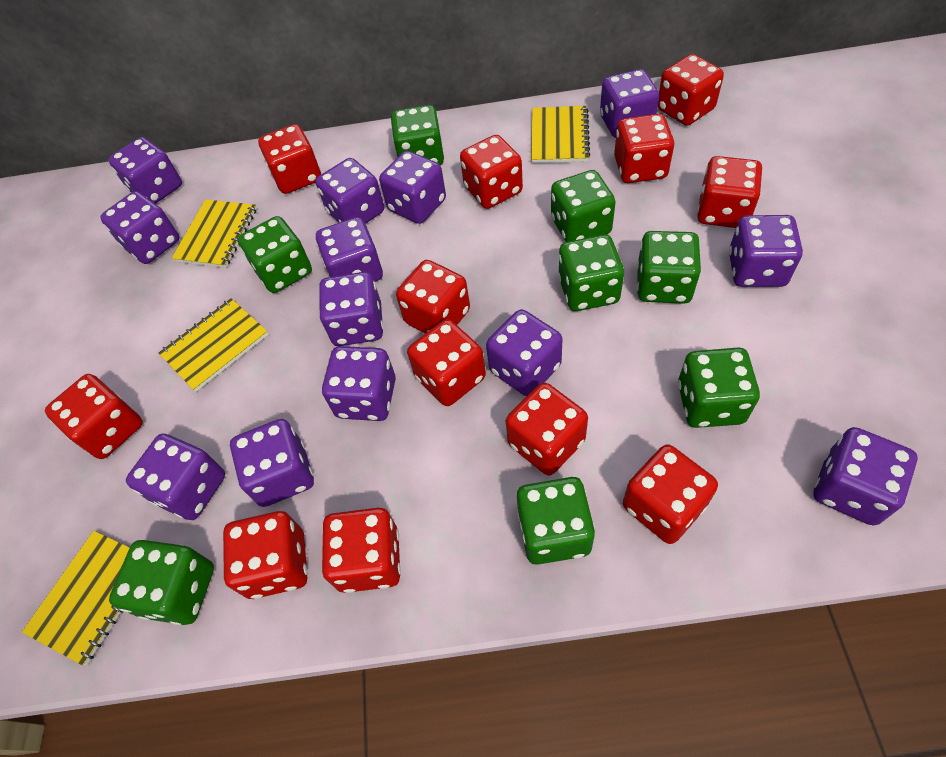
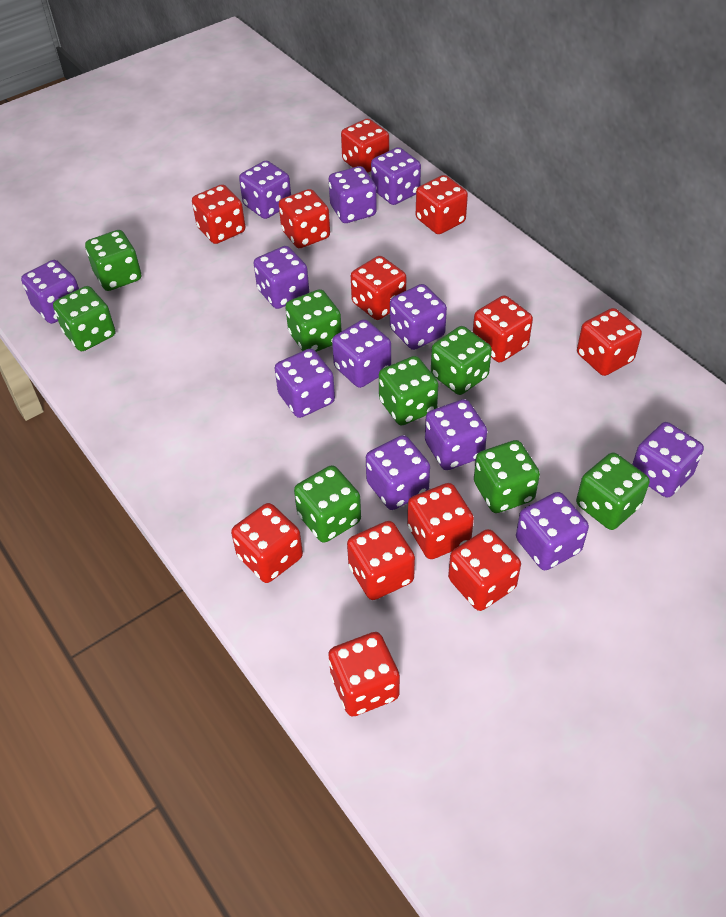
purple dice: [100,191,179,264] [108,137,182,204] [126,433,225,520] [230,419,314,507] [316,158,384,224] [316,217,383,282] [319,272,383,346] [322,346,396,421] [379,151,446,224] [486,309,563,396] [600,69,659,138] [729,215,803,287] [813,427,918,526] = 13 -> [21,260,79,324] [239,161,291,219] [253,246,309,309] [275,349,335,418] [329,166,377,223] [332,319,391,388] [366,435,430,510] [371,147,421,205] [390,284,447,350] [425,399,487,470] [516,492,589,570] [632,422,704,498] = 12
yellow notebook: [22,531,130,665] [158,298,268,392] [172,199,257,268] [531,106,590,163] = 4 -> none = 0

